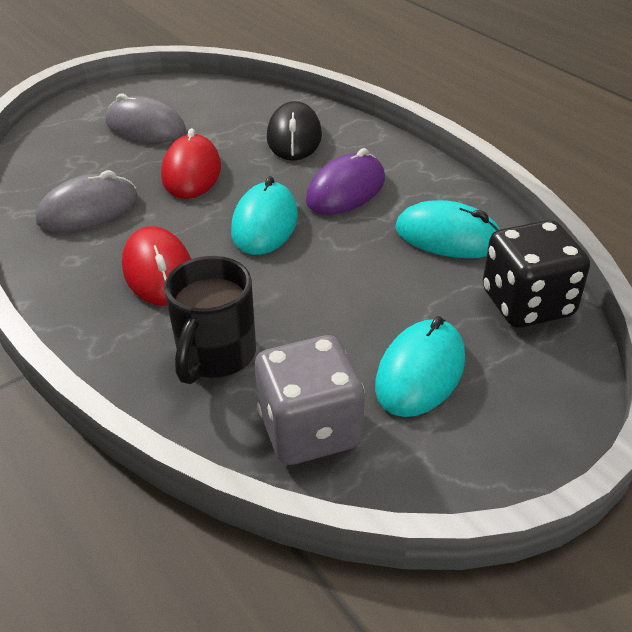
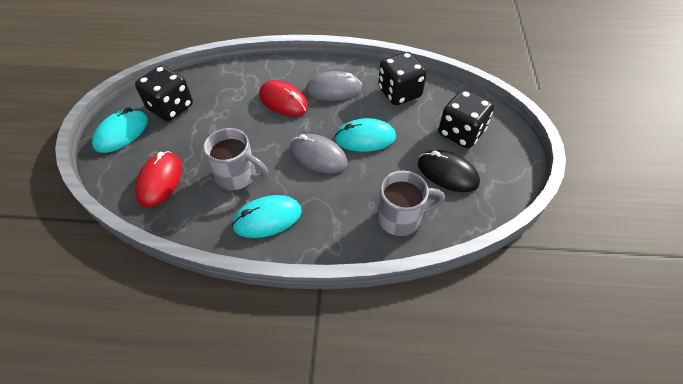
black dice: [483,220,590,328] = 1 -> [135,65,193,121] [378,52,427,105] [438,90,494,148] = 3
black mug: [164,256,256,384] = 1 -> none = 0
grey dice: [255,335,365,465] = 1 -> none = 0
grey mug: none = 0 -> [203,128,268,190] [378,171,445,236] = 2
purple mouse: [306,148,385,215] = 1 -> none = 0

